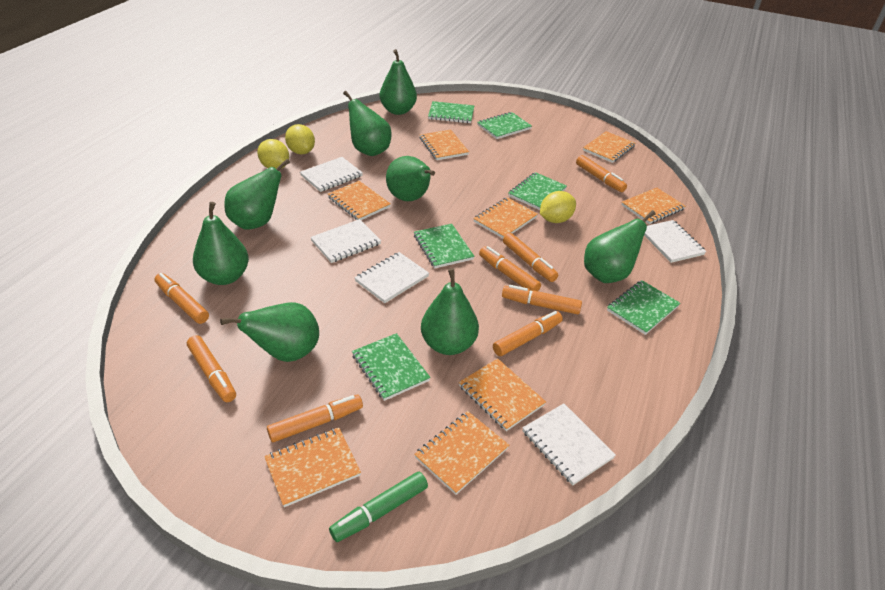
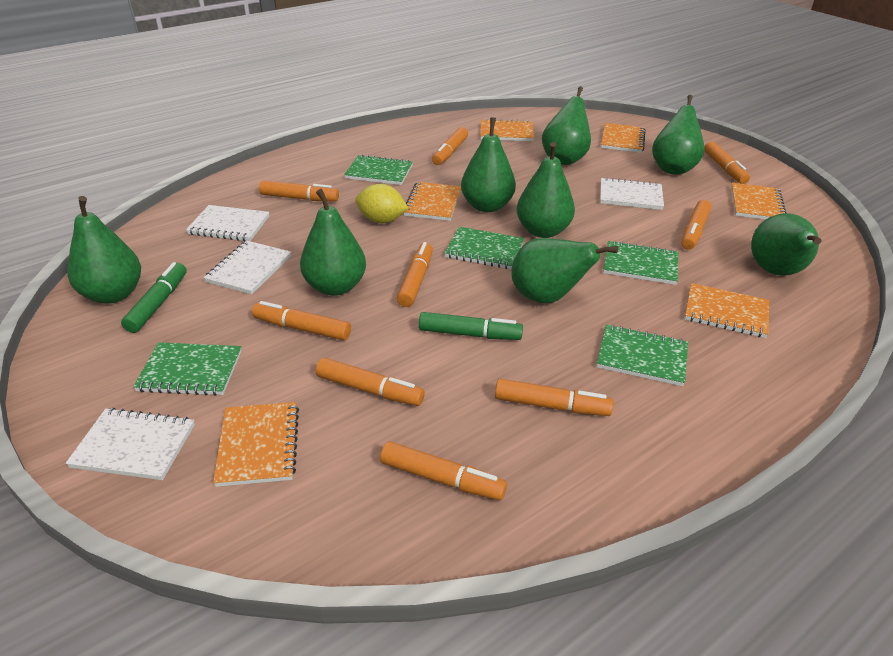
green marker: [329,472,428,542] = 1 -> [121,262,187,333] [419,312,523,340] = 2
green notebook: [352,333,431,401] [414,224,475,268] [428,101,474,123] [477,112,532,139] [508,172,567,210] [607,280,680,335] = 6 -> [133,342,241,396] [344,154,413,185] [444,227,524,270] [597,324,688,386] [603,240,678,285] = 5
orange marker: [154,273,209,324] [187,335,236,402] [267,395,363,442] [479,246,541,291] [493,311,563,356] [502,285,582,314] [503,233,558,282] [576,155,627,192] = 8 -> [252,301,351,340] [259,180,339,202] [316,358,425,406] [380,441,507,500] [397,242,433,307] [432,127,468,165] [495,379,613,416] [682,200,711,250] [704,141,750,184] = 9
orange notebook: [264,428,361,507] [328,181,391,220] [414,411,509,495] [420,130,469,160] [459,358,546,431] [473,197,538,238] [583,131,635,163] [621,188,685,224] = 8 -> [213,402,299,487] [404,182,461,221] [481,118,534,141] [601,123,646,153] [685,283,769,338] [731,183,786,220] = 6
white notebook: [300,157,363,192] [310,219,381,263] [354,252,429,303] [523,403,616,485] [644,220,706,263] = 5 -> [66,408,195,480] [186,205,269,241] [204,241,291,295] [600,177,664,210] = 4
yellow lemon: [257,139,289,169] [285,124,315,154] [540,191,576,223] = 3 -> [355,184,409,223] = 1

